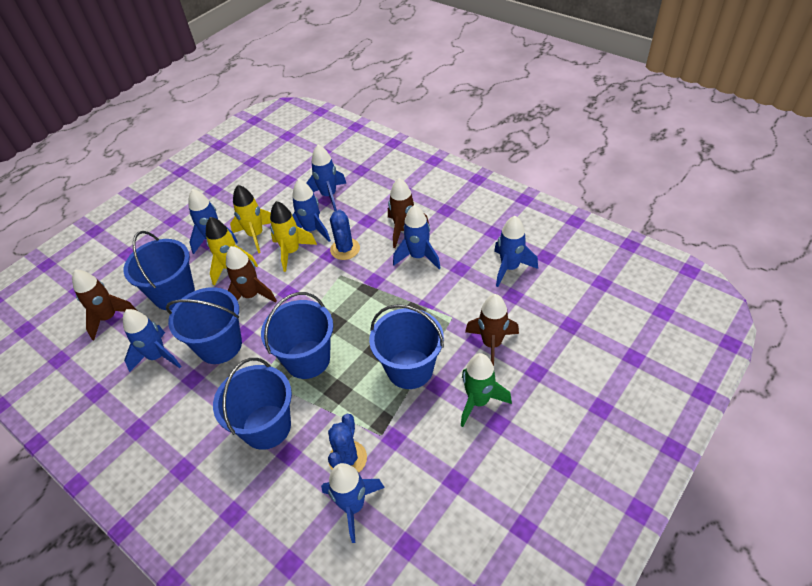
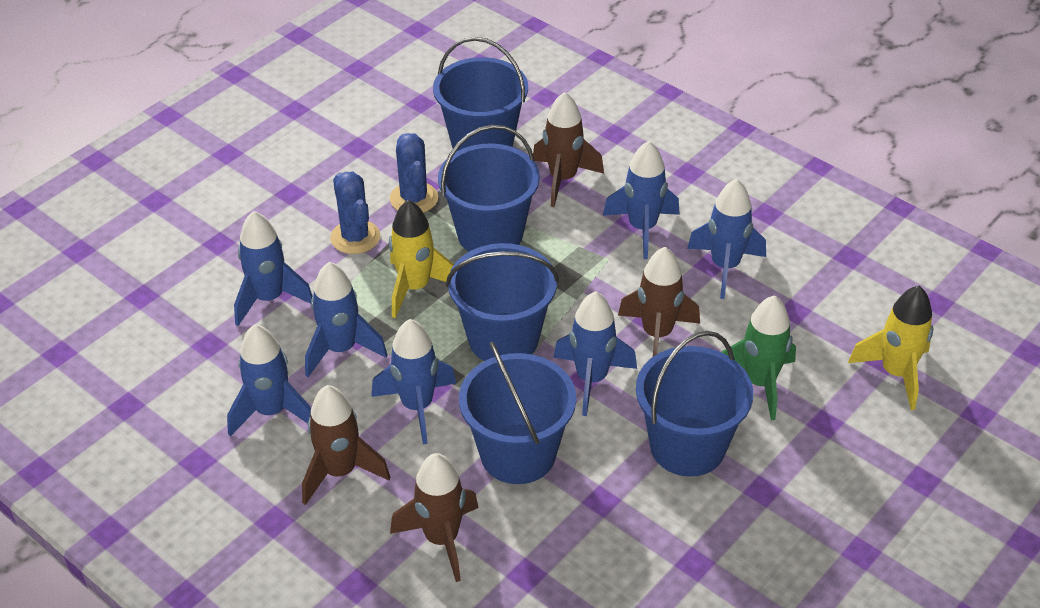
yellow rocket: [206,217,258,286] [230,185,271,253] [270,201,317,272] = 3 -> [389,200,454,318] [848,286,933,410] = 2

